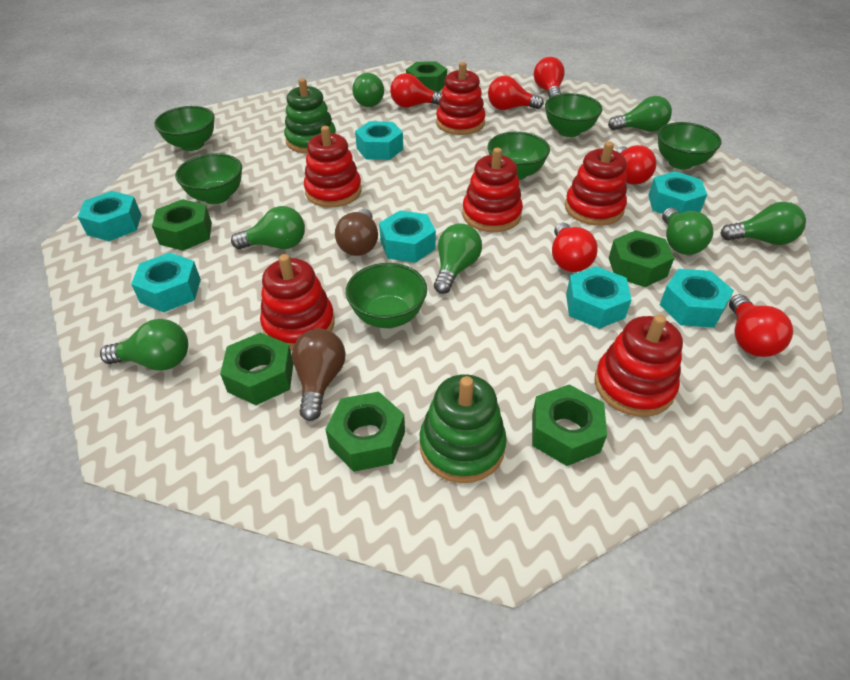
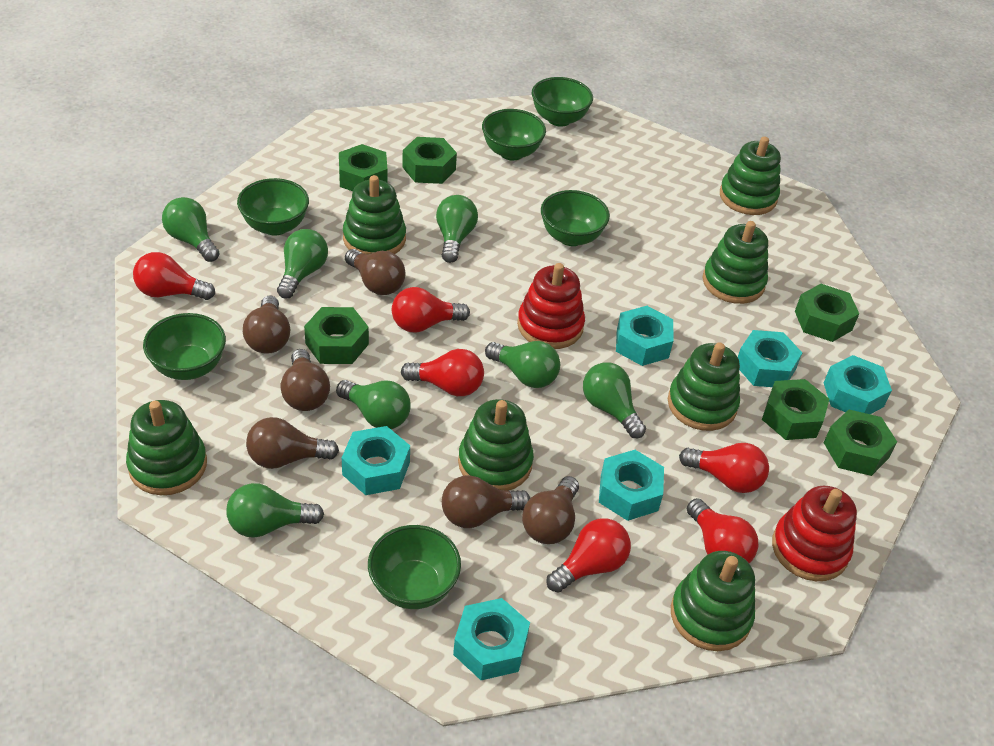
brown light bulb: [292,329,345,421] [335,209,378,256] = 2 -> [243,295,290,354] [246,417,339,469] [280,349,330,411] [345,249,405,295] [442,475,530,528] [522,476,579,544] = 6
green stacking toy: [284,78,336,153] [420,374,507,483] = 2 -> [126,400,207,495] [343,175,406,255] [458,399,534,491] [668,342,740,431] [671,551,755,651] [703,221,768,304] [720,137,781,215] = 7
red stacking toy: [260,254,335,351] [304,126,362,208] [436,62,486,135] [462,148,523,232] [565,141,627,226] [594,314,683,417] = 6 -> [517,263,585,349] [772,486,857,581] = 2
turquoise nut: [78,191,141,241] [131,252,201,312] [355,121,403,160] [379,210,436,263] [566,266,632,329] [648,171,707,214] [660,269,734,328] = 7 -> [342,426,410,495] [453,598,530,680] [599,450,664,521] [616,306,673,366] [738,330,802,387] [824,355,892,414] = 6

